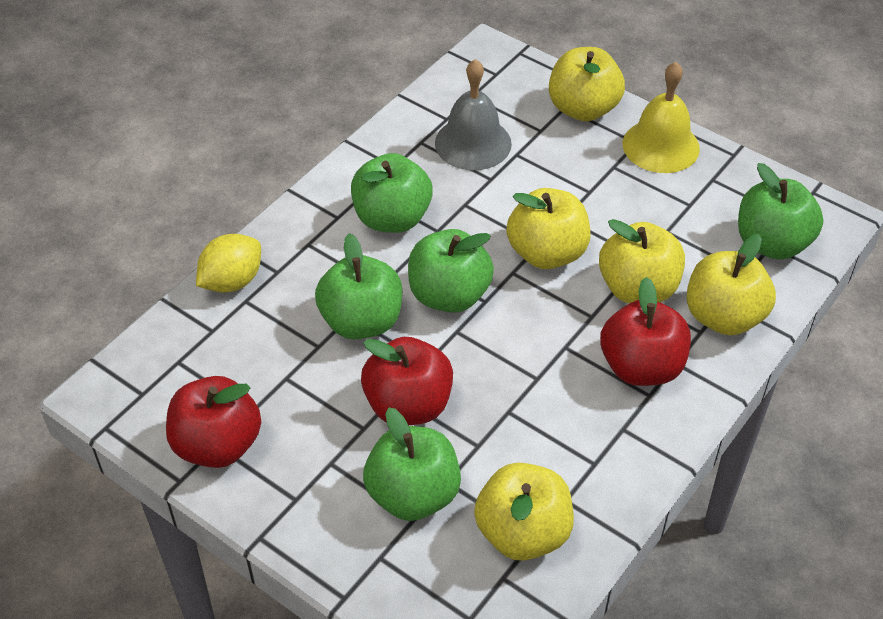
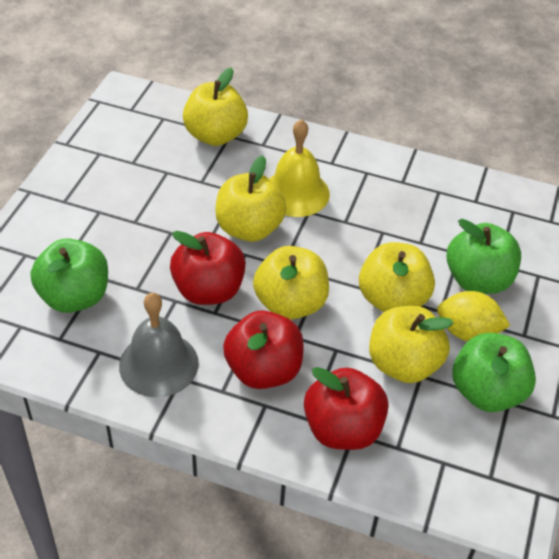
green apple: [315,233,402,339] [351,153,433,233] [363,408,461,521] [408,229,494,313] [738,163,823,260] = 5 -> [31,238,108,313] [447,219,521,294] [452,333,536,412] = 3

